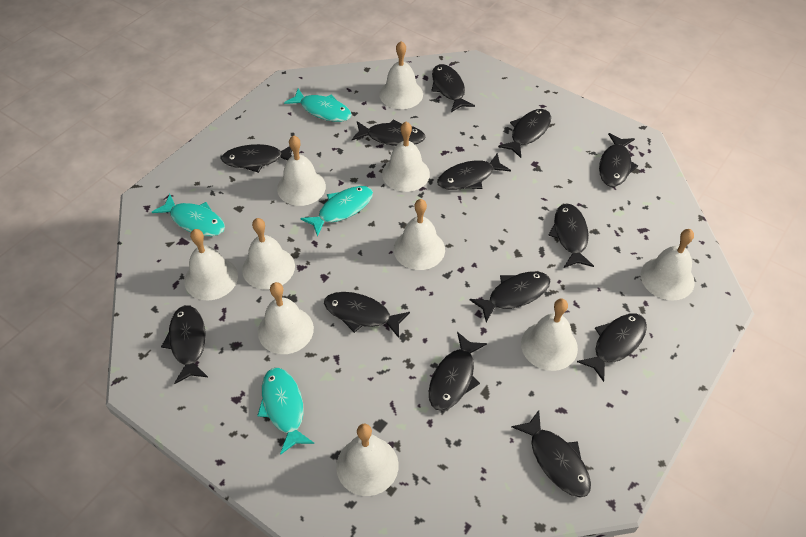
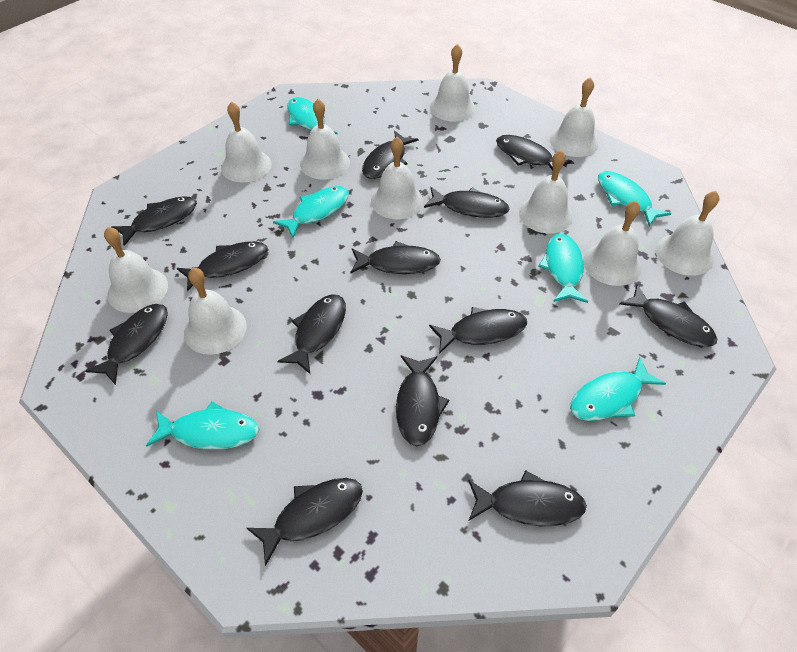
turquoise fish: [152,194,225,236] [257,368,314,455] [284,88,352,122] [300,186,373,237] = 4 -> [146,402,259,450] [273,186,349,238] [287,97,338,134] [538,234,588,303] [570,357,666,421] [598,171,671,226] = 6

